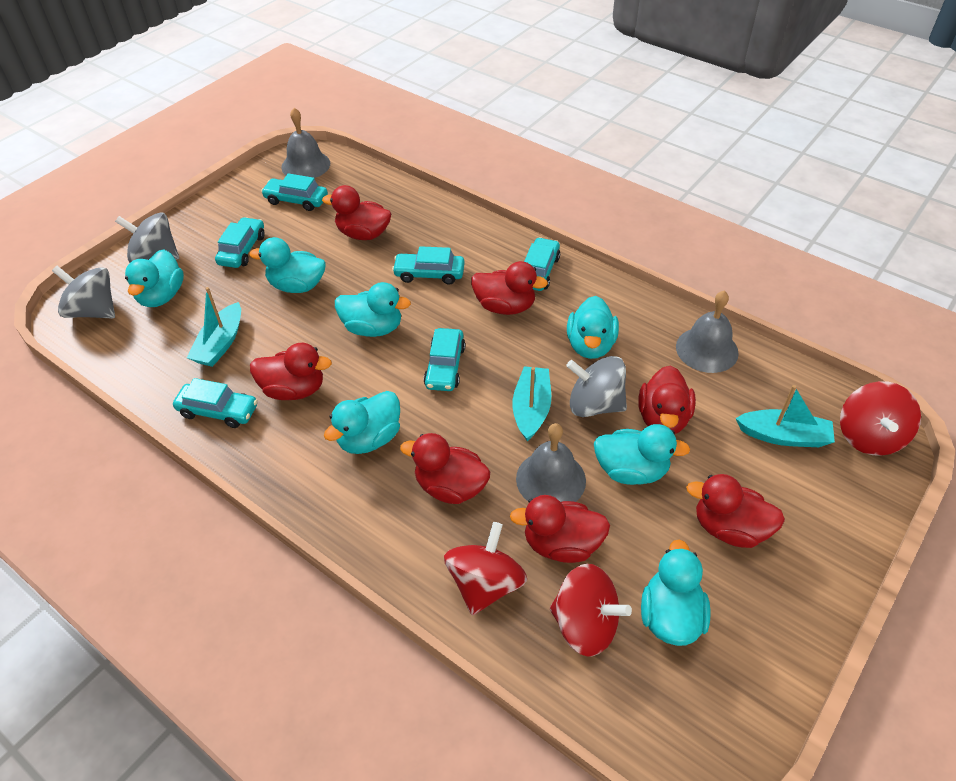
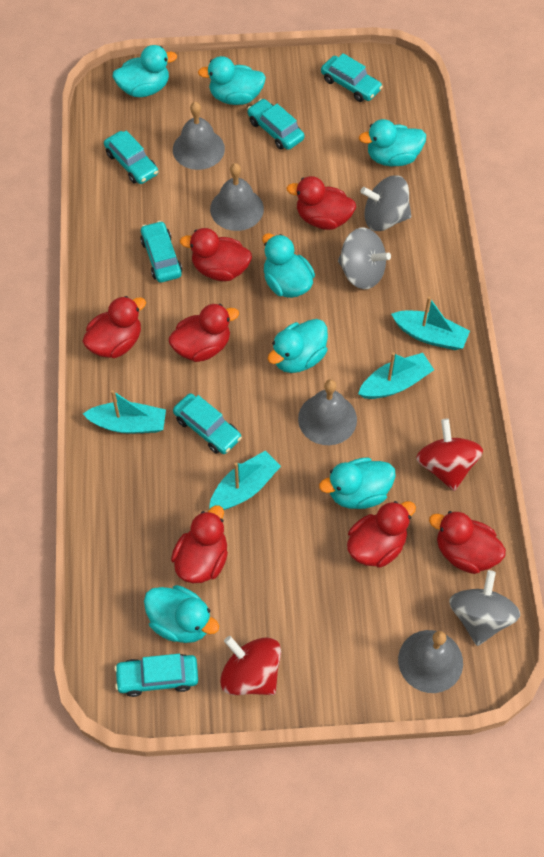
grey bell: [281,108,330,178] [516,423,586,502] [676,291,739,373] = 3 -> [173,102,225,170] [210,163,264,231] [298,379,357,445] [398,630,463,693] = 4
red spinning top: [444,522,527,615] [550,564,632,656] [840,381,921,456] = 3 -> [220,636,281,695] [416,419,483,491] = 2
turquoise boat: [187,287,241,367] [512,366,551,441] [736,385,835,447] = 3 -> [83,390,166,434] [209,450,281,510] [358,352,434,399] [391,297,470,350] = 4

